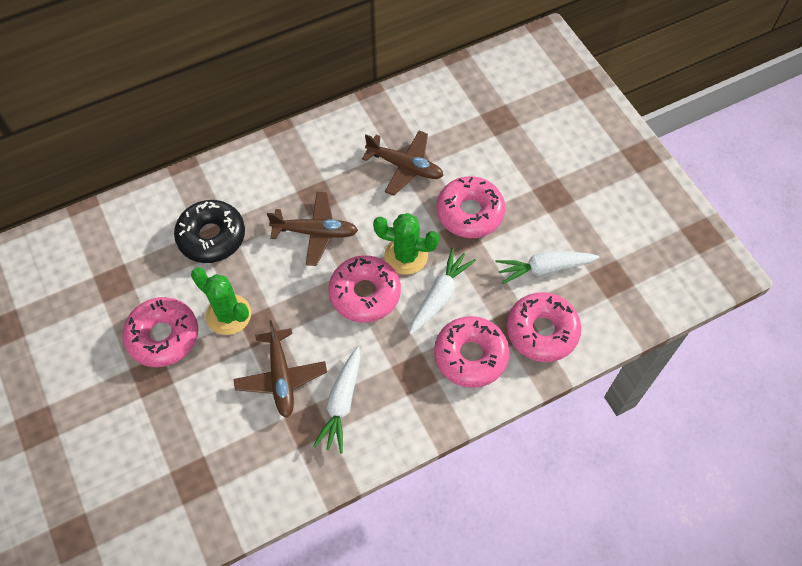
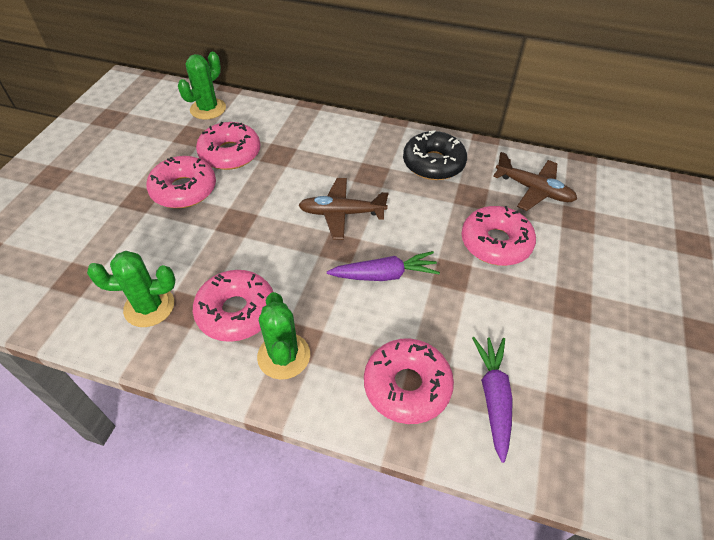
brown plane: [234,320,327,418] [267,192,358,266] [362,131,444,196] = 3 -> [298,178,388,240] [493,152,577,211] = 2
green cactus: [191,267,251,335] [373,213,439,275] = 2 -> [87,251,176,327] [178,52,226,120] [257,292,310,380] = 3
purple carrot: none = 0 -> [327,251,440,281] [472,337,513,463] = 2
white carrot: [313,347,360,454] [409,248,476,334] [496,252,599,285] = 3 -> none = 0

